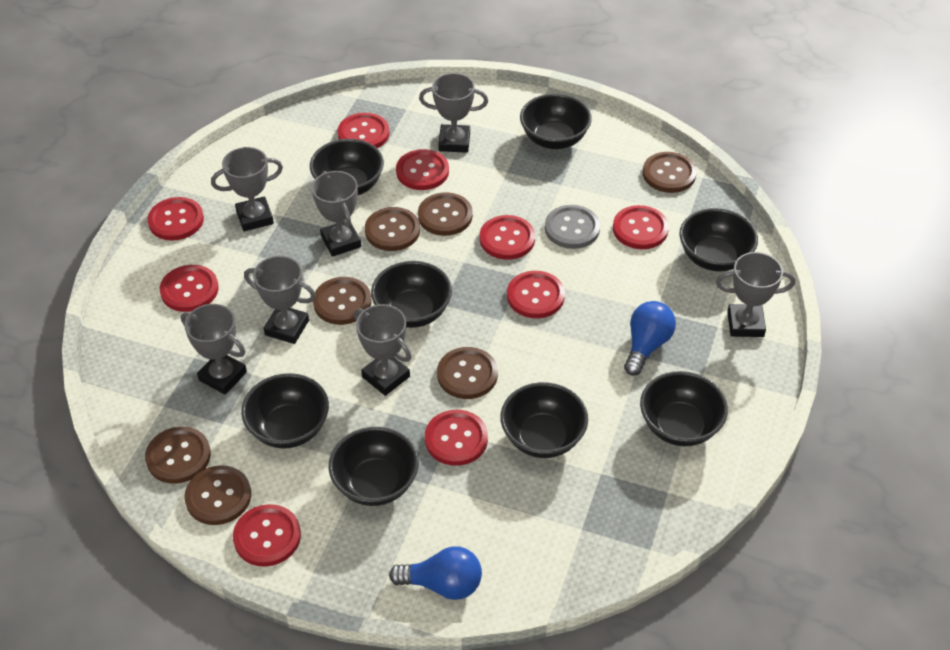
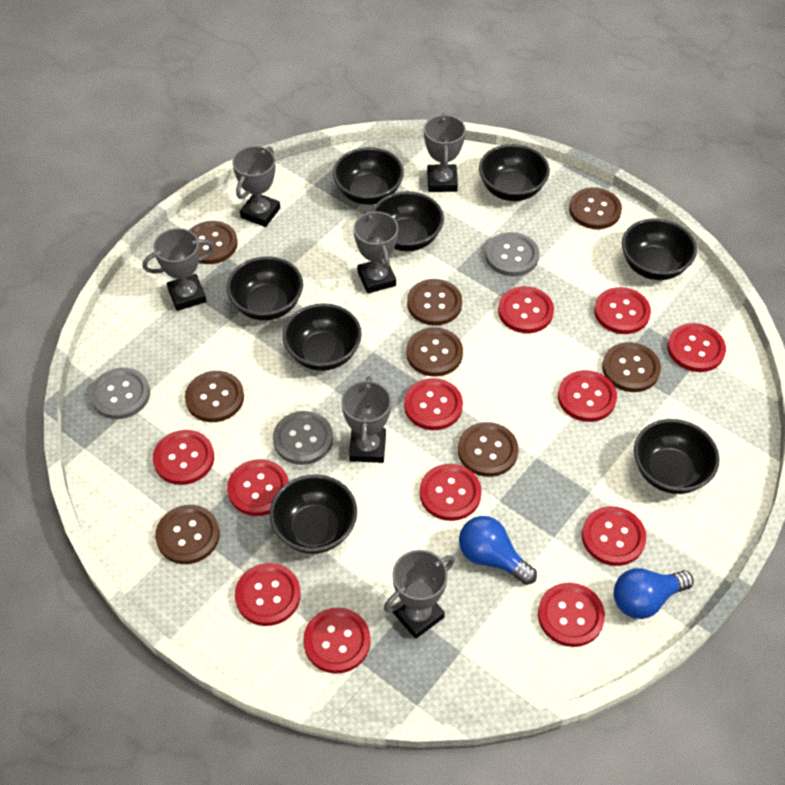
brown button: [145,426,211,484] [184,465,251,525] [313,277,372,325] [365,207,420,251] [418,192,473,236] [437,347,498,399] [643,152,697,193] = 7 -> [155,505,220,564] [185,371,244,422] [189,221,238,264] [406,327,463,377] [407,279,462,326] [458,422,518,477] [569,187,622,229] [602,342,661,392] = 8
grey button: [545,205,600,249] = 1 -> [90,368,150,419] [273,411,333,465] [485,232,539,276] = 3
grey trophy: [181,304,247,395] [211,147,283,231] [244,256,316,344] [312,171,361,257] [354,304,412,396] [419,73,488,153] [716,252,795,337] = 7 -> [143,228,214,311] [232,146,280,227] [341,376,391,463] [354,210,398,293] [384,550,455,639] [424,113,466,192] = 6
red button: [147,197,204,241] [160,265,219,312] [233,504,301,567] [338,113,390,148] [396,149,449,190] [425,410,488,466] [480,215,535,260] [507,271,565,318] [613,205,669,249] = 9 -> [153,430,214,485] [227,459,289,516] [235,563,301,626] [303,608,370,674] [404,378,463,430] [420,464,482,521] [498,286,554,333] [538,583,605,647] [558,370,617,422] [582,506,646,566] [594,287,651,334] [668,323,726,372] = 12

